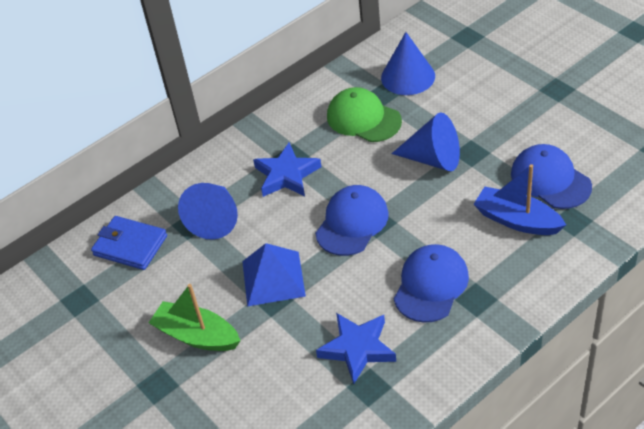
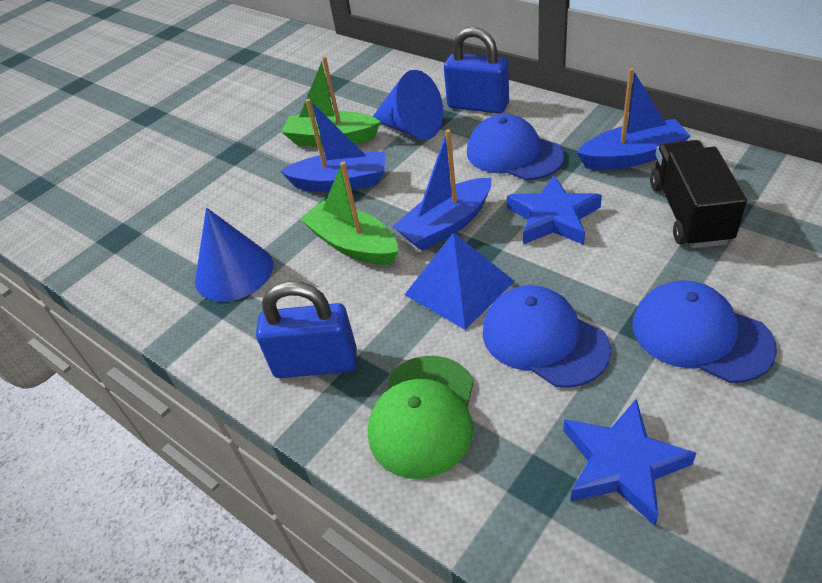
black truck: none = 0 -> [650,140,747,248] = 1
blue boat: [474,164,566,235] = 1 -> [280,99,386,192] [393,129,492,251] [577,68,691,170] = 3
blue cone: [178,183,238,239] [381,32,435,95] [392,113,460,171] = 3 -> [195,208,273,302] [373,70,443,140] = 2
blue padlock: none = 0 -> [256,281,357,378] [444,27,509,114] = 2
blue wallet: [91,216,167,270] = 1 -> none = 0
green boat: [149,284,241,351] = 1 -> [282,56,381,147] [300,162,399,265] = 2

